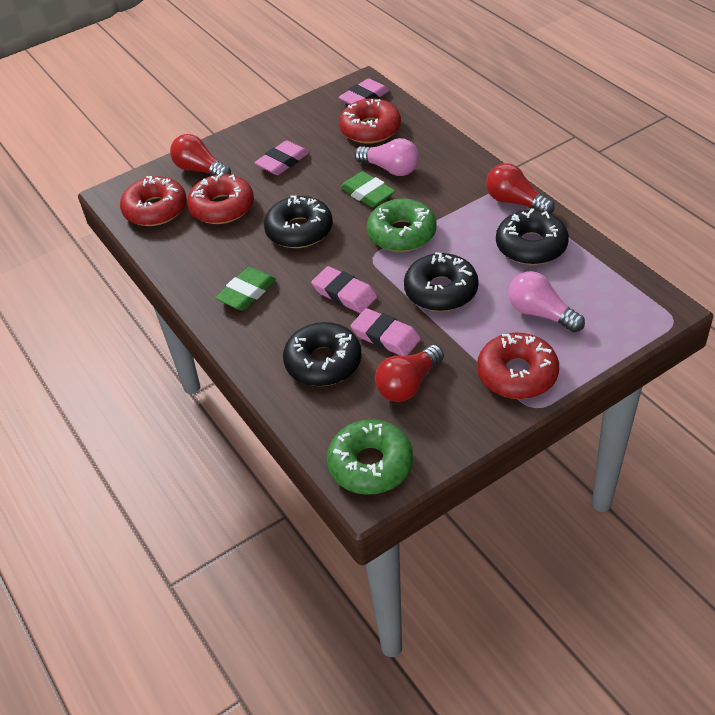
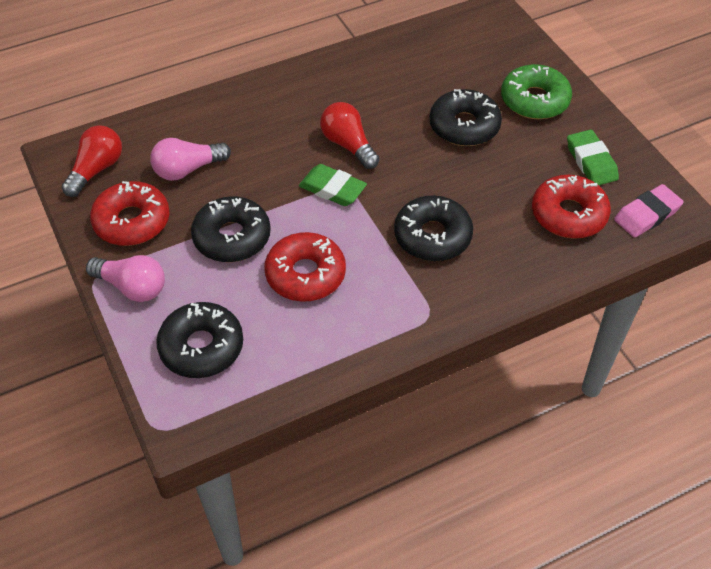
green donut: [327,419,413,495] [367,199,437,252] = 2 -> [501,64,572,119] = 1
pink eraser: [254,140,309,175] [311,266,377,313] [339,78,390,105] [351,308,421,356] = 4 -> [614,184,684,238] = 1
red donut: [120,176,187,226] [187,173,254,224] [339,98,401,144] [477,333,559,399] = 4 -> [90,181,170,246] [265,232,346,302] [532,175,611,239] = 3
red light bulb: [170,134,231,175] [375,345,444,402] [486,163,555,214] = 3 -> [62,126,122,197] [320,102,379,169] = 2

